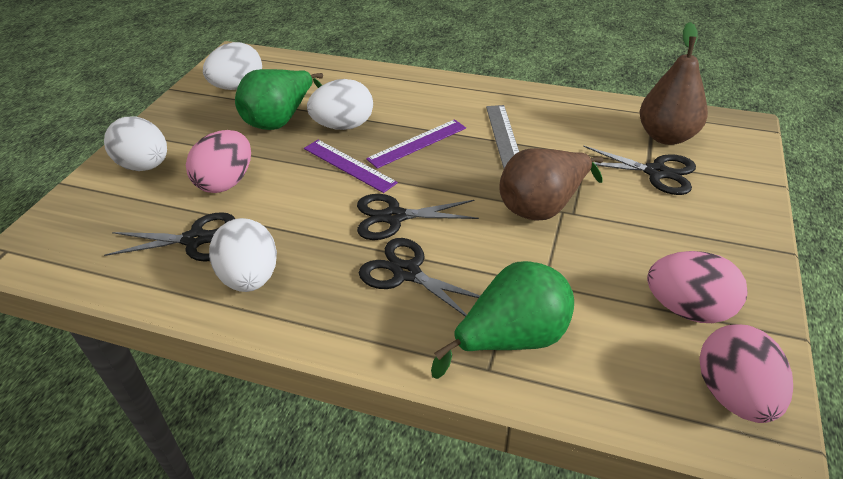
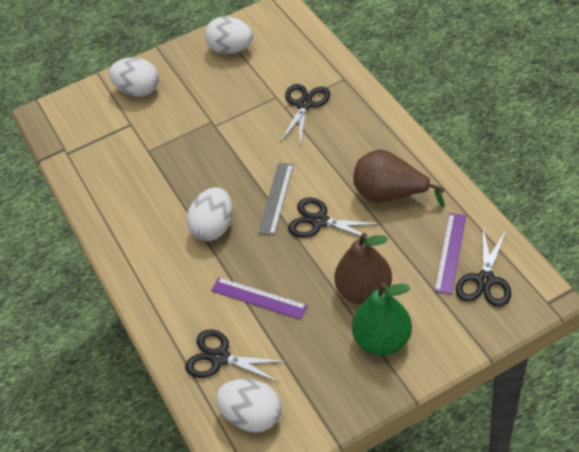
green pear: [235,69,323,130] [431,261,574,379] = 2 -> [352,283,412,355] = 1
pink egg: [186,130,251,193] [647,251,747,323] [699,324,793,423] = 3 -> none = 0

